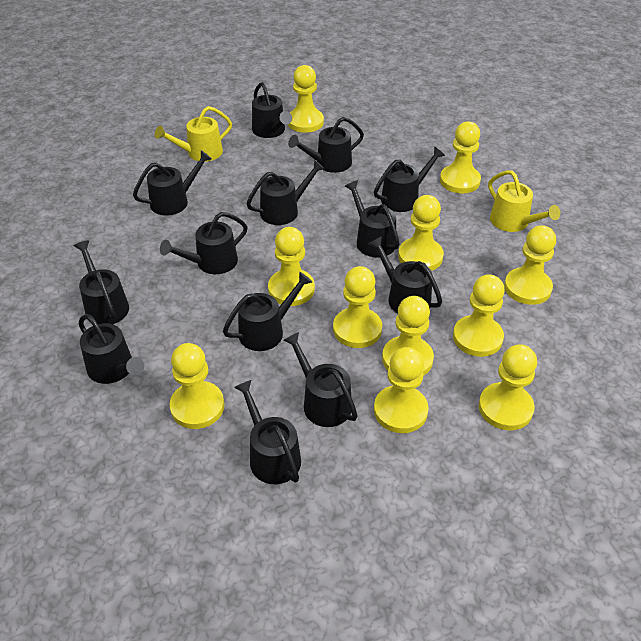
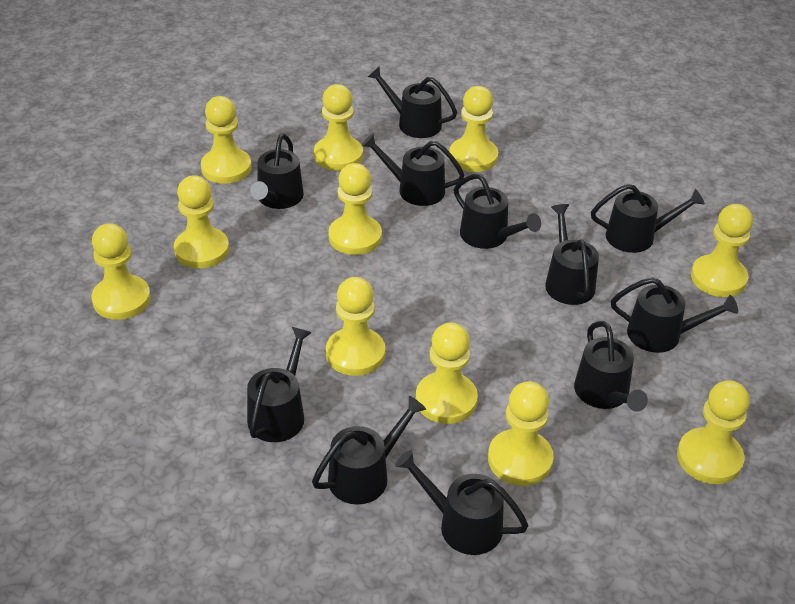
black watering can: [74,240,129,324] [79,314,144,384] [133,150,212,216] [160,212,248,274] [223,272,312,351] [234,380,301,484] [246,160,325,225] [252,82,292,138] [283,332,358,427] [288,117,364,173] [345,180,399,257] [369,236,442,314] [374,147,445,212] = 13 -> [247,327,312,442] [250,134,304,209] [312,396,426,505] [362,134,464,206] [368,67,457,138] [395,450,528,555] [454,174,541,249] [545,204,599,305] [574,321,648,412] [591,184,705,253] [611,277,738,353] = 11
yellow watering can: [155,106,232,162] [488,170,560,232] = 2 -> none = 0

